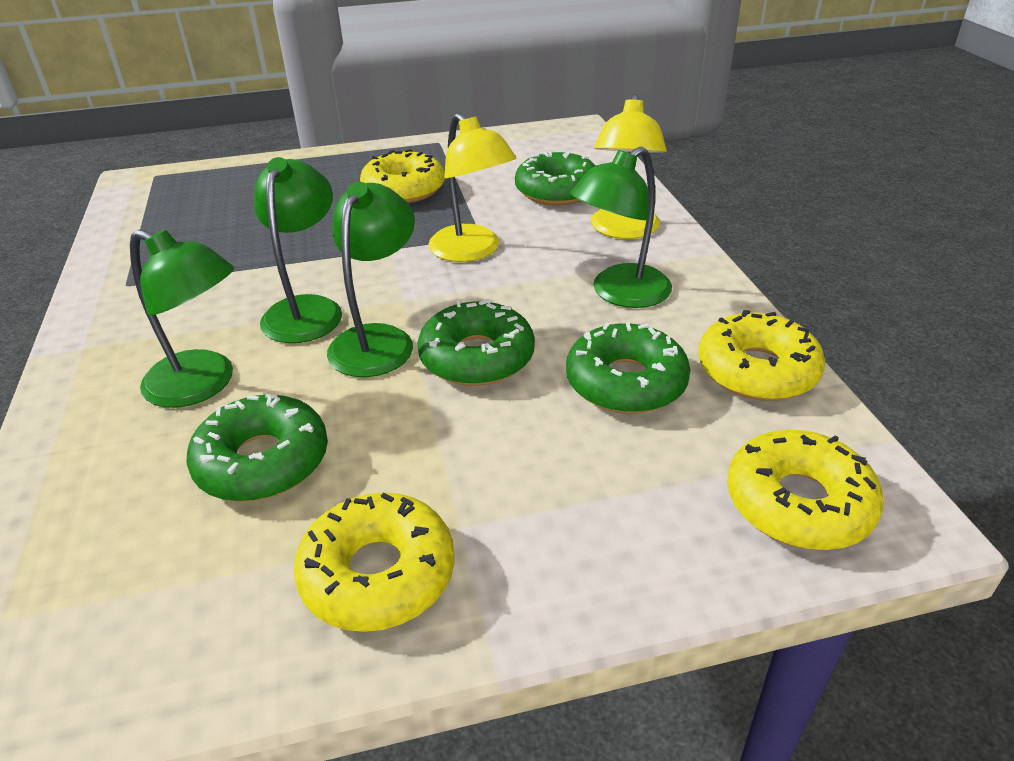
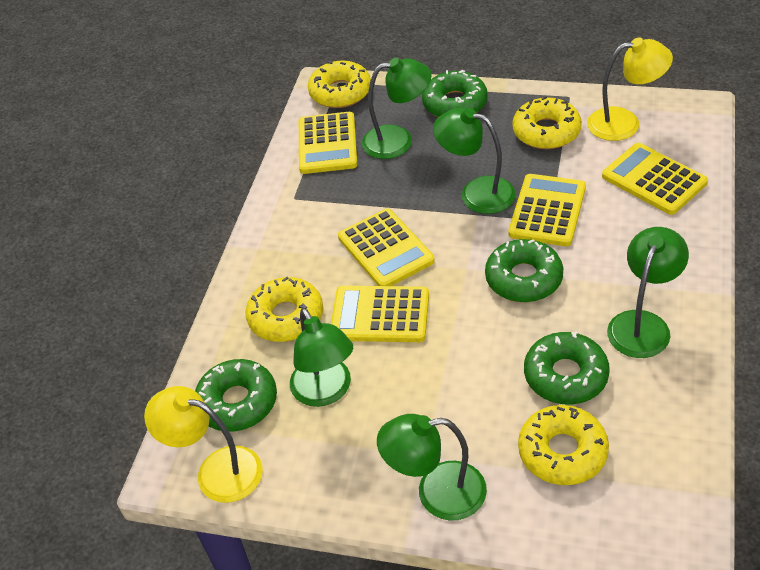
green lamp: [130,229,234,408] [254,157,342,343] [327,182,415,377] [570,147,672,308] = 4 -> [290,308,353,407] [362,57,432,159] [377,414,487,521] [433,108,516,214] [607,227,689,358] = 5
yellow calculator: none = 0 -> [299,112,357,174] [331,286,429,342] [338,208,435,286] [509,174,586,246] [602,143,708,215] = 5

